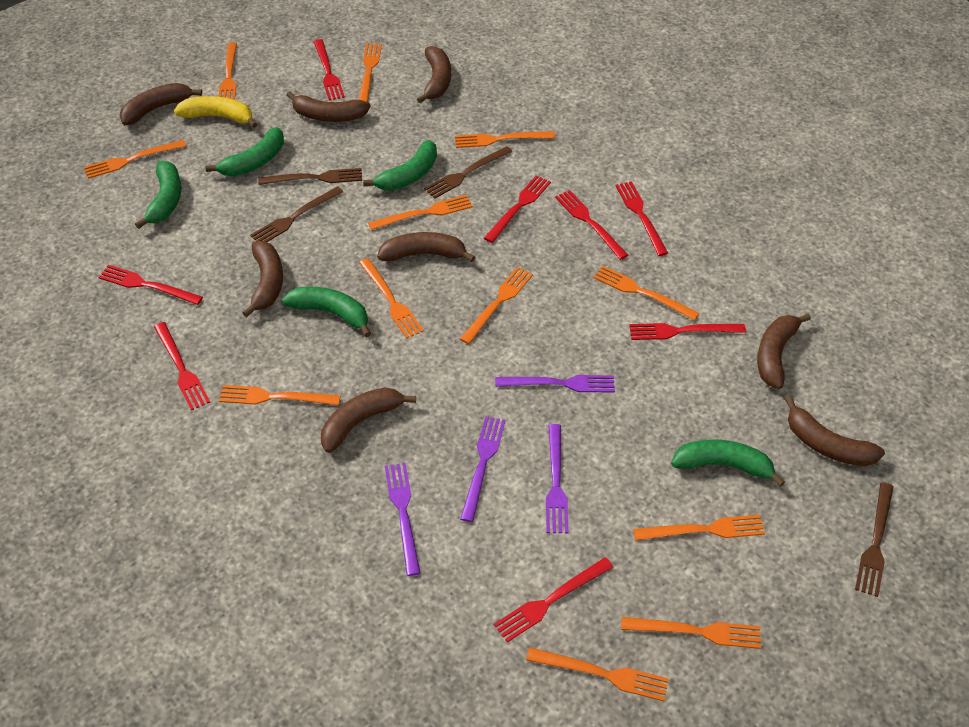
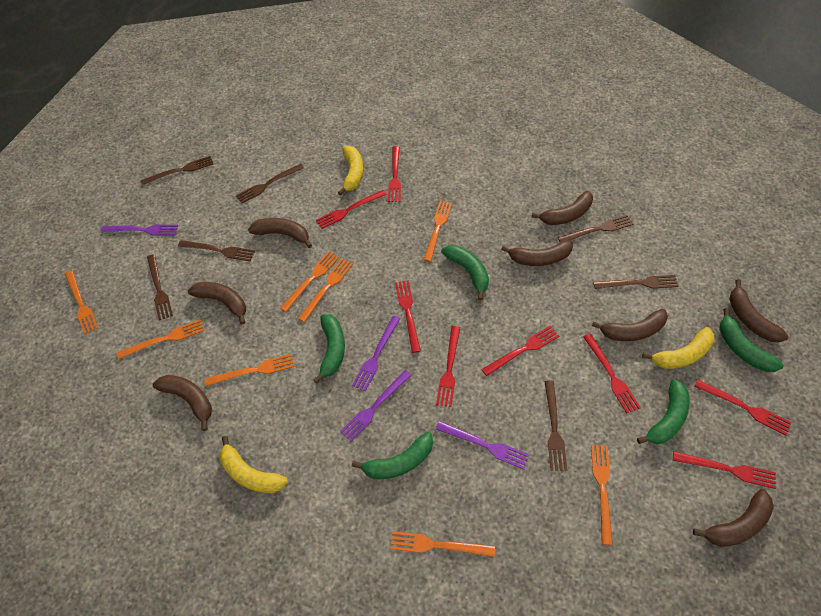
brown fork: [250,186,343,242] [258,168,362,185] [424,146,512,199] [855,482,894,597] = 4 -> [141,156,213,185] [147,254,173,320] [178,240,255,262] [236,164,304,204] [544,381,567,470] [558,215,633,242] [593,275,679,289] = 7
orange fork: [84,140,186,179] [219,42,237,100] [219,385,341,405] [359,43,382,102] [359,258,424,338] [368,195,473,230] [455,131,555,148] [460,267,533,344] [526,647,669,701] [593,266,699,320] [621,617,761,649] [633,515,765,541] = 12 -> [65,270,98,334] [117,320,204,359] [205,354,294,386] [280,251,339,312] [298,259,353,322] [390,531,495,557] [423,201,452,262] [591,445,613,545] = 8
yellow banana: [174,96,257,128] = 1 -> [220,436,288,493] [338,146,363,196] [642,327,715,369] = 3

